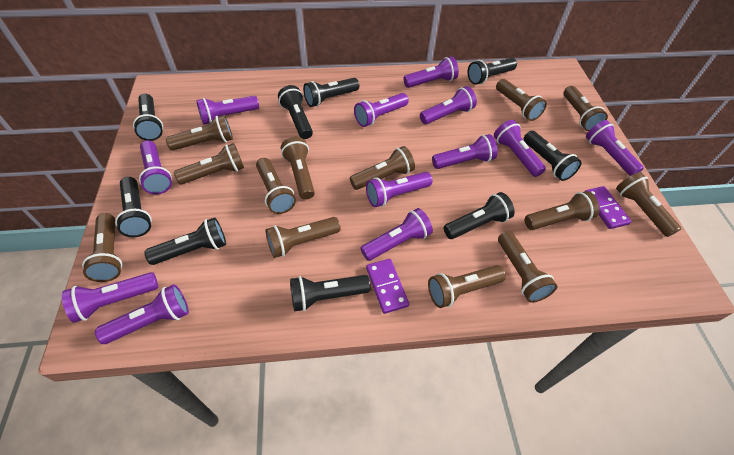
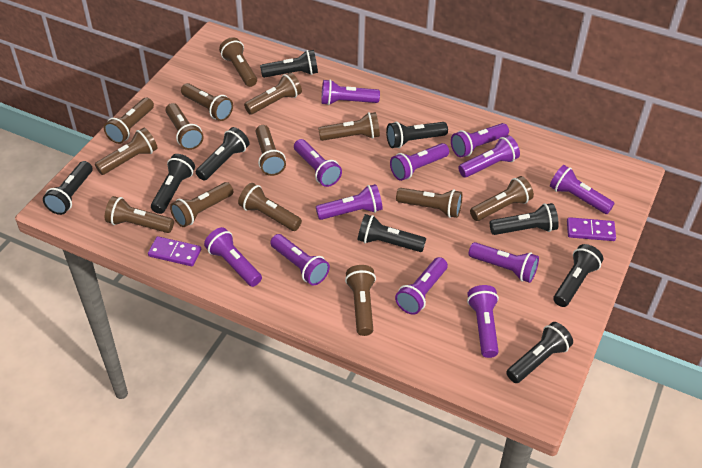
brown flashlight: [82,213,122,282] [166,115,233,150] [174,143,244,184] [256,158,296,214] [266,217,341,258] [281,137,315,200] [350,146,415,190] [428,265,506,308] [496,79,547,121] [498,231,557,303] [525,191,600,230] [564,86,608,131] [616,172,681,237] = 13 -> [95,128,158,175] [104,98,154,144] [105,196,174,233] [166,103,204,150] [170,182,233,227] [181,83,233,121] [219,37,257,87] [238,183,302,231] [244,72,302,114] [256,125,286,176] [318,112,380,141] [345,265,376,336] [396,188,462,218] [470,176,534,221] = 14

